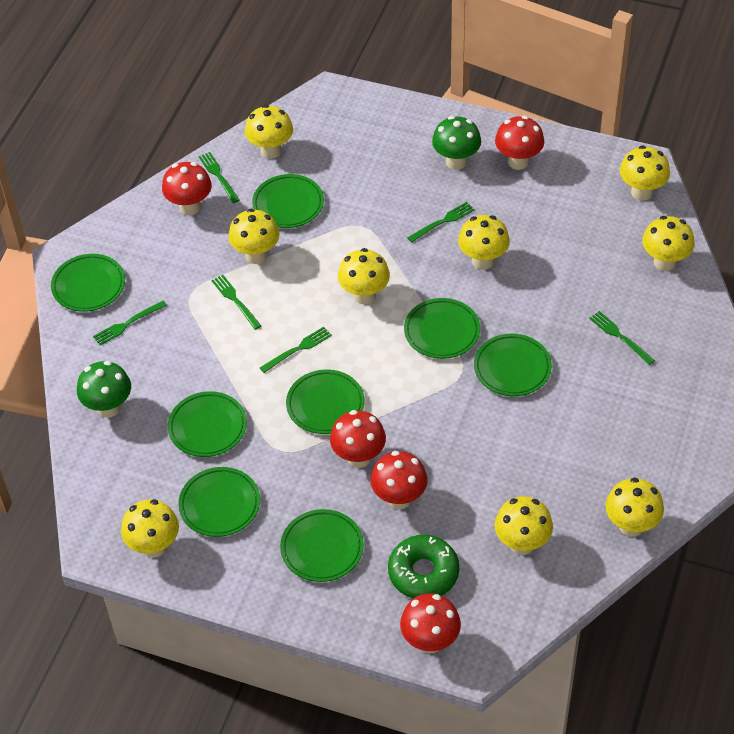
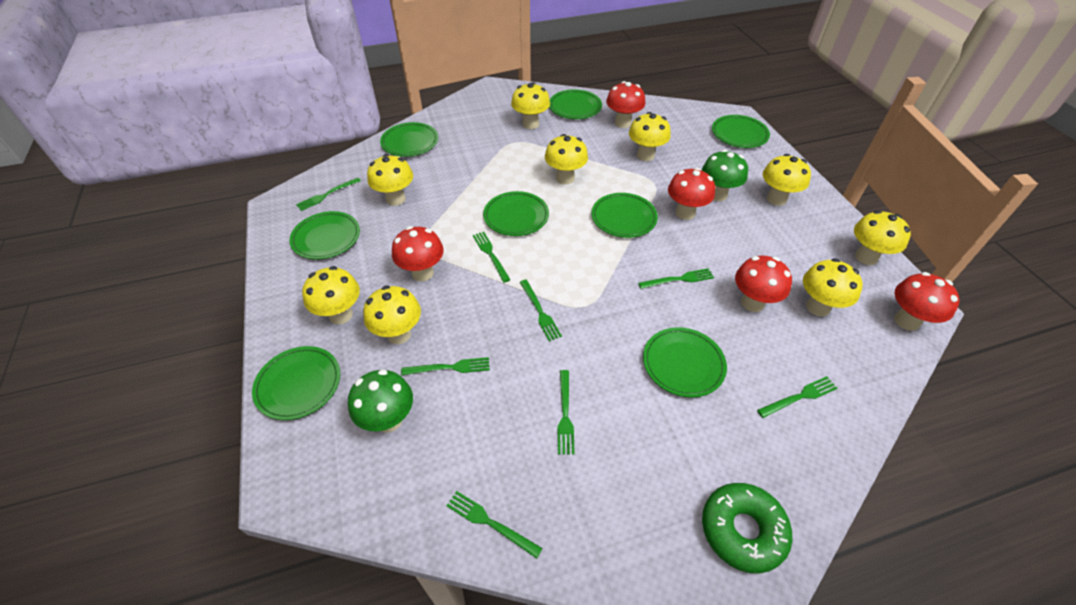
green fork: [93,301,167,345] [199,152,240,203] [211,275,261,330] [260,327,332,373] [407,202,475,243] [589,311,655,365] = 6 -> [296,178,361,211] [401,357,490,375] [446,491,543,559] [473,232,511,283] [520,279,562,341] [558,370,575,455] [638,268,714,289] [757,376,838,418] = 8

